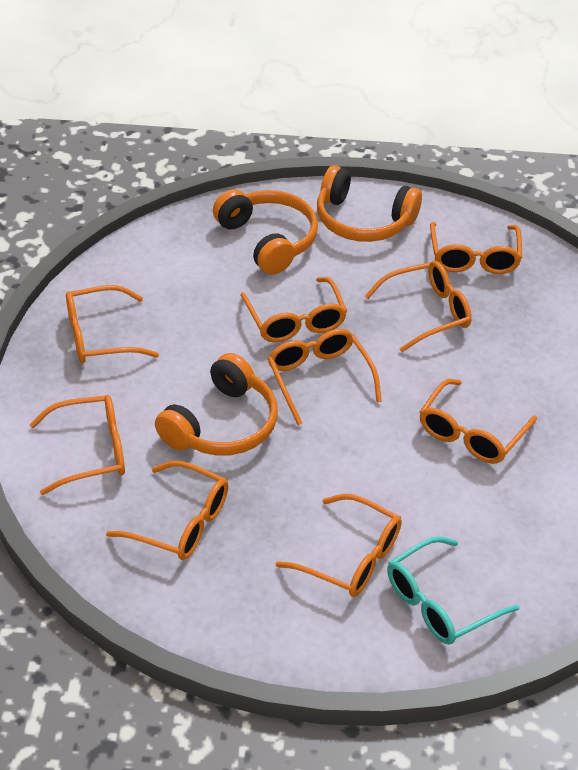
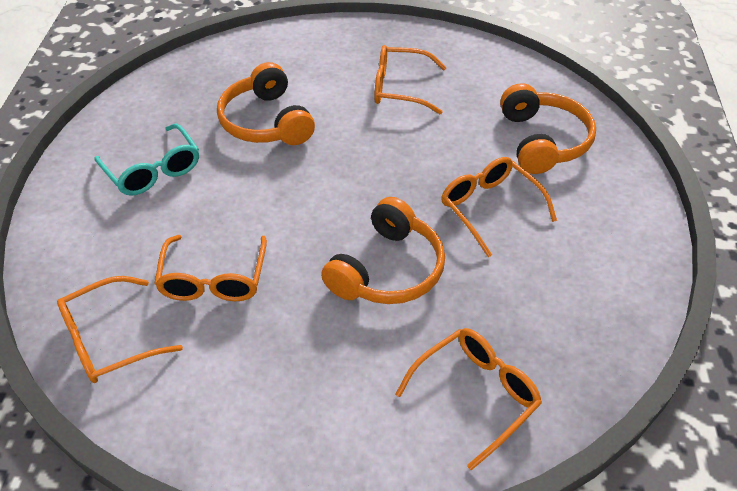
orange glasses: [30,395,125,495] [66,285,159,363] [106,461,229,560] [241,277,347,342] [267,329,382,425] [276,494,402,597] [365,261,472,352] [420,379,537,464] [430,222,522,274] = 9 -> [57,276,183,383] [154,235,267,301] [374,45,447,114] [395,328,542,470] [441,157,557,257] = 5

